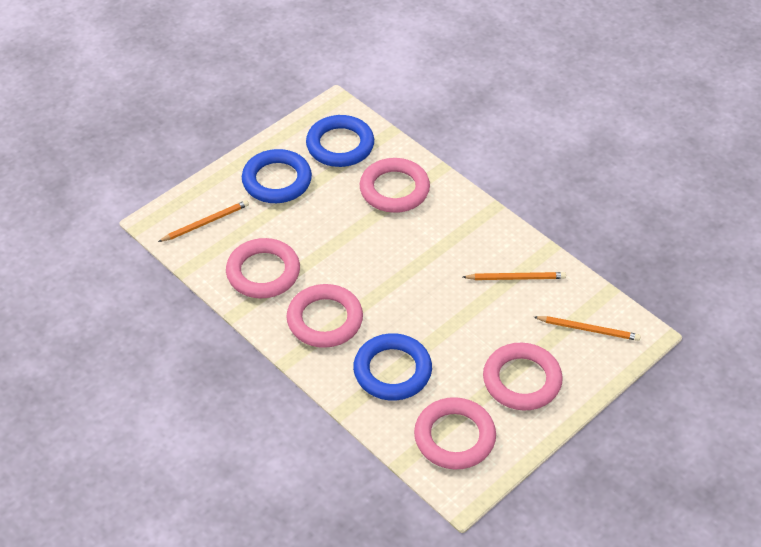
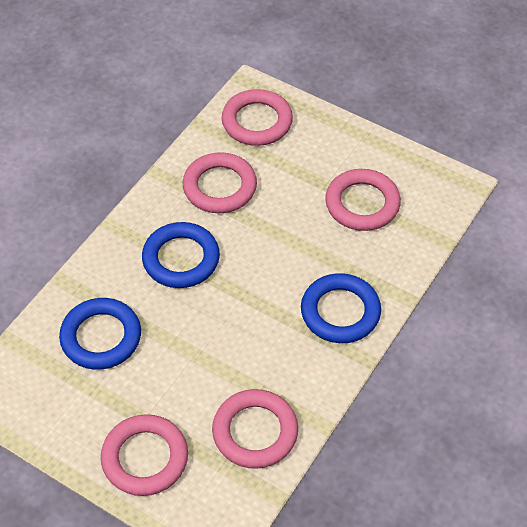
orange pencil: [158,200,249,242] [463,272,566,280] [534,316,641,341] = 3 -> none = 0

